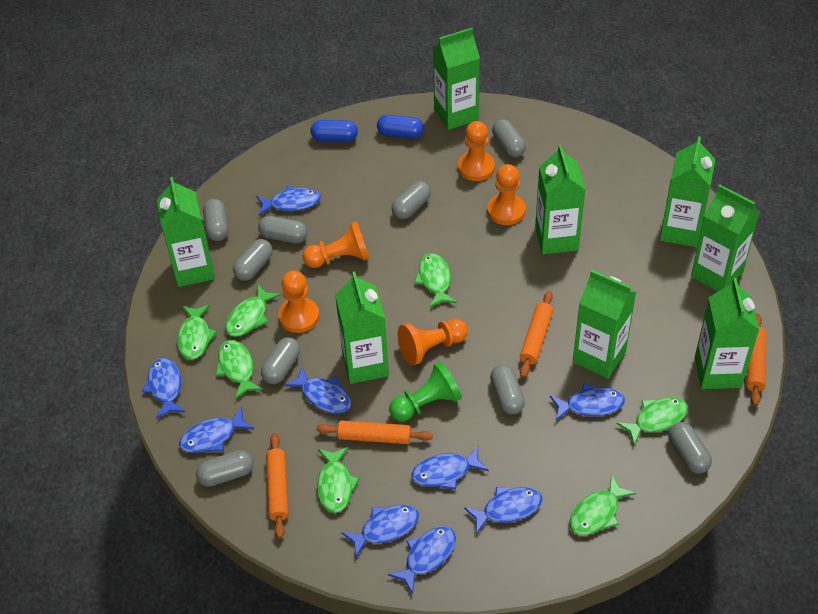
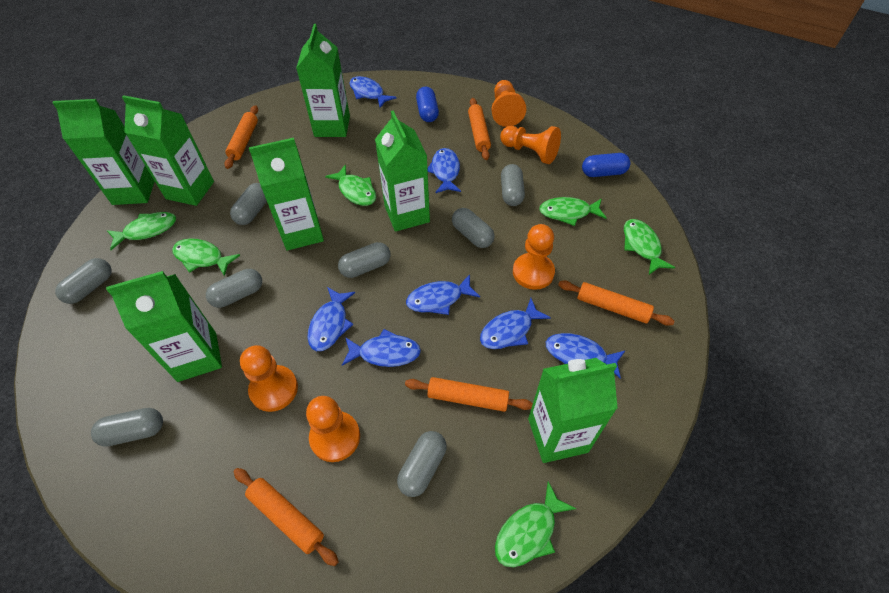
blue fish: [142,358,185,419] [179,407,254,453] [256,186,321,215] [284,366,351,414] [341,505,419,557] [388,526,456,594] [411,446,489,490] [464,487,542,535] [550,383,625,420] = 9 -> [307,287,355,351] [342,329,421,367] [349,76,396,108] [406,274,480,315] [427,148,461,193] [480,298,551,349] [546,333,625,378] = 7
green carton: [157,177,215,287] [335,271,389,384] [432,28,480,130] [535,145,586,254] [573,270,636,378] [660,136,715,247] [691,184,760,291] [695,278,759,389] = 8 -> [52,99,155,205] [106,271,222,382] [122,95,214,206] [249,138,324,250] [296,24,350,137] [375,110,430,232] [528,358,618,463] = 7
green fish: [177,304,217,360] [215,340,263,399] [225,285,280,337] [317,447,360,513] [414,253,457,308] [569,475,636,535] [616,397,688,445] = 7 -> [107,212,176,250] [172,238,240,276] [325,165,376,206] [495,481,576,567] [539,197,607,226] [624,219,675,274] = 6
green pawn: [389,361,462,422] = 1 -> none = 0
grey capsule: [196,450,254,487] [203,199,229,241] [233,239,273,281] [258,216,308,243] [261,337,300,384] [391,181,431,219] [490,364,525,415] [492,119,526,157] [668,422,712,474] = 9 -> [55,258,112,304] [91,408,163,447] [206,269,262,308] [230,183,267,225] [338,242,390,278] [397,431,447,497] [452,208,494,248] [501,164,525,206] = 8
orange rolling pin: [266,433,289,539] [316,420,433,444] [520,291,553,378] [746,314,766,406] = 4 -> [225,105,258,169] [234,468,339,566] [405,377,533,412] [468,98,491,160] [558,280,674,326] = 5

